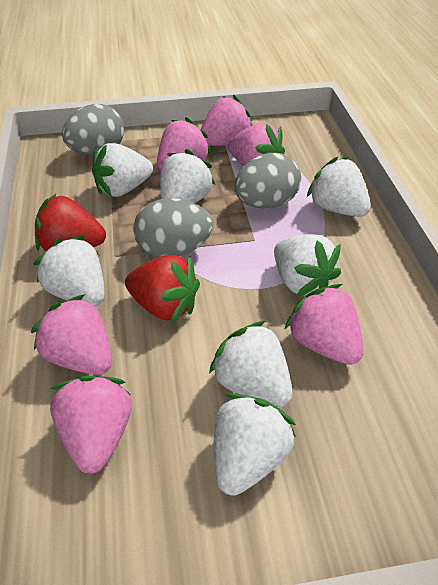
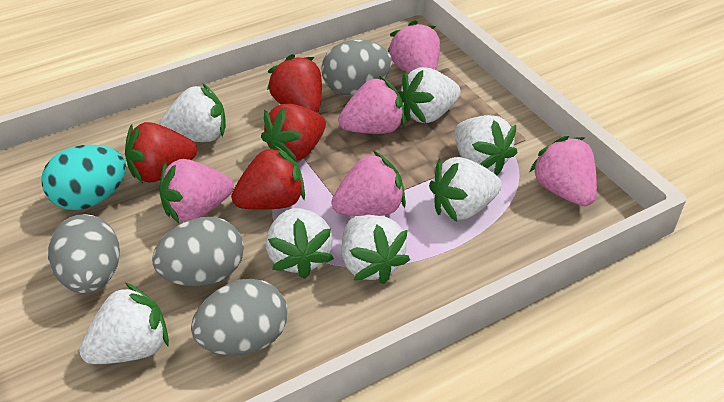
grey egg: [62,104,125,155] [133,198,213,258] [234,153,301,209] = 3 -> [48,214,120,293] [152,217,244,287] [191,279,287,355] [321,40,392,95] = 4
pink strawberry: [30,294,112,375] [50,375,132,474] [157,117,212,172] [201,95,252,146] [228,123,285,166] [284,284,363,365] = 6 -> [159,159,234,223] [331,151,406,216] [338,76,405,134] [388,20,440,74] [530,136,597,206] = 5
red strawberry: [35,194,106,251] [125,254,200,323] = 2 -> [125,122,197,183] [231,144,305,210] [261,104,326,162] [267,54,322,113] = 4
turquoise egg: none = 0 -> [41,145,126,210] = 1

